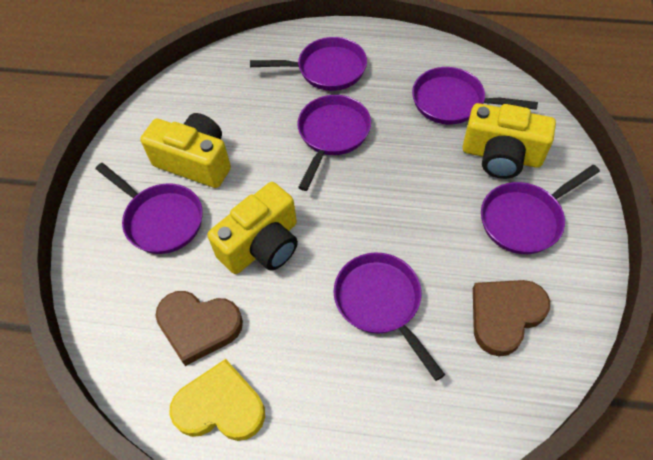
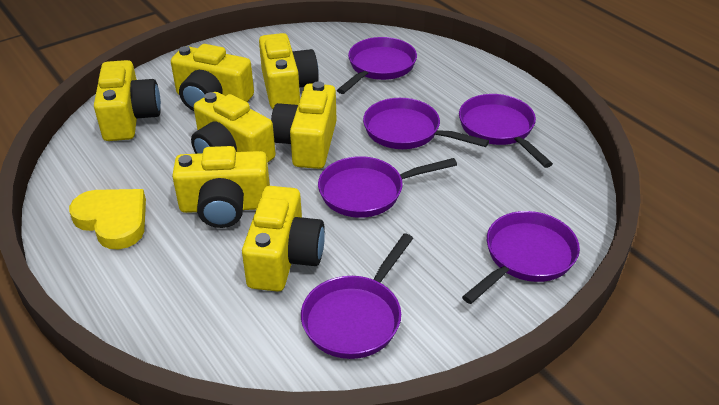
brown heart: [155,291,243,366] [473,280,550,357] = 2 -> none = 0
yellow camera: [140,113,231,188] [207,182,298,274] [463,103,556,179] = 3 -> [94,60,161,141] [171,44,254,111] [172,146,270,228] [191,92,276,163] [242,186,325,292] [259,33,319,109] [271,81,337,169] = 7

